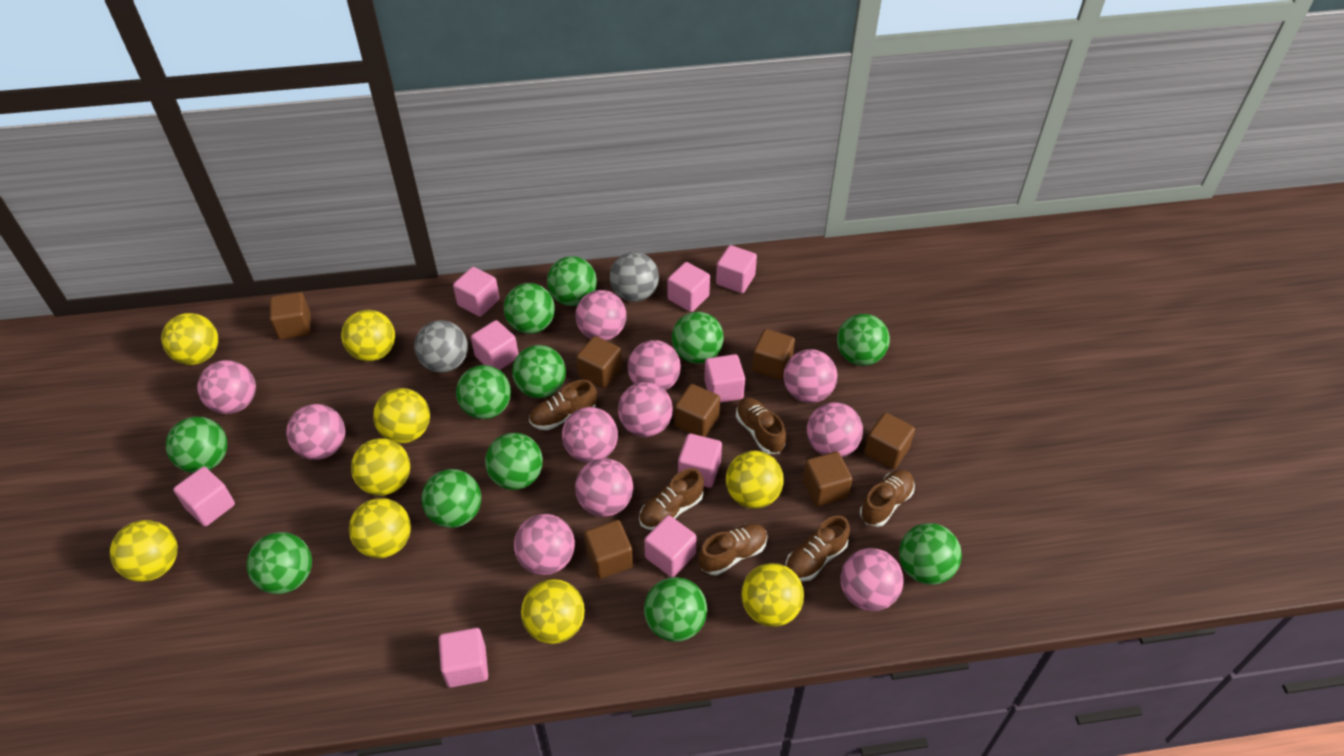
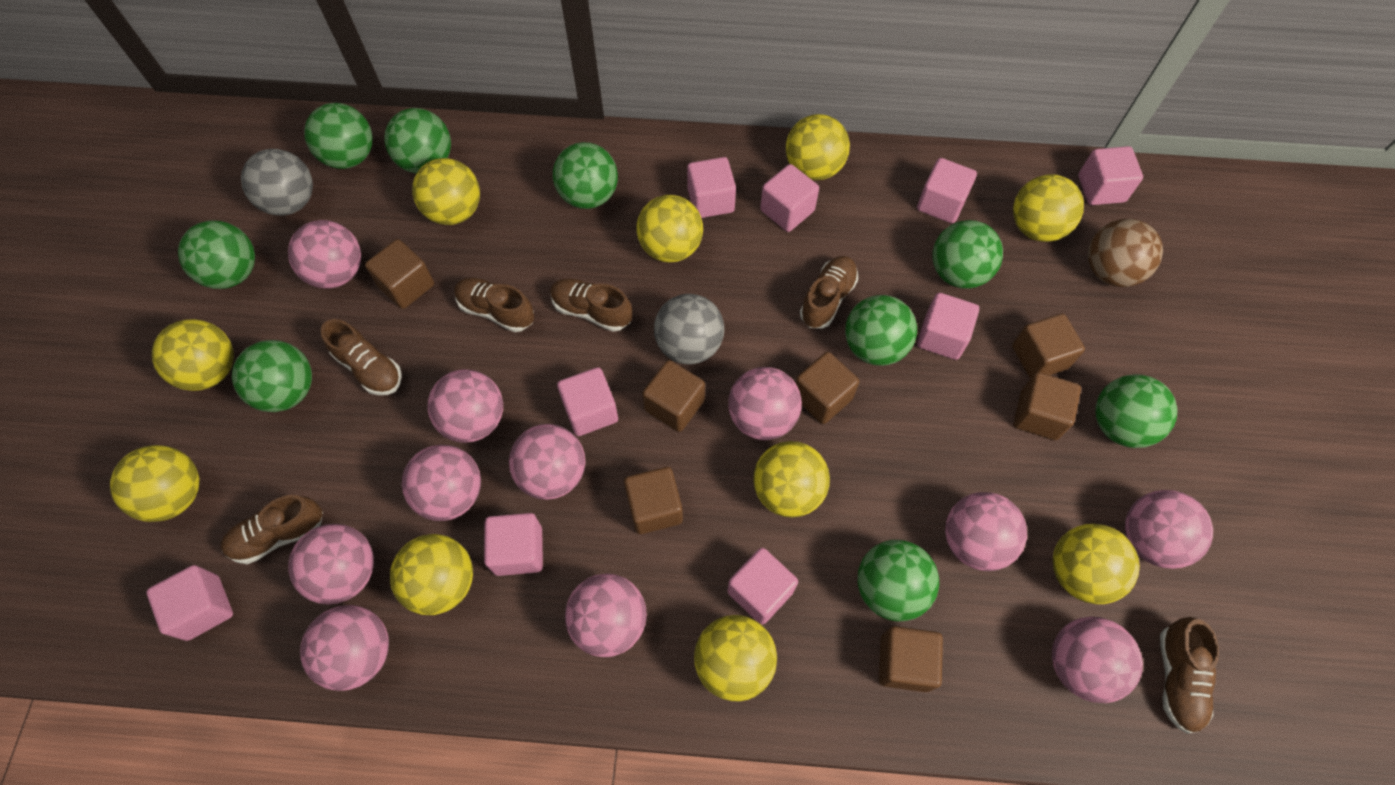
brown ball: none = 0 -> [1088,219,1163,287] = 1
green ball: [166,417,227,473] [247,532,312,594] [421,469,481,528] [456,365,511,419] [485,433,543,490] [504,283,555,334] [512,345,566,398] [547,256,597,306] [644,577,707,642] [672,312,724,364] [837,314,890,366] [899,523,962,585] = 12 -> [178,221,255,289] [232,340,312,412] [304,103,372,169] [385,108,451,174] [553,142,618,209] [845,295,917,366] [857,540,939,621] [932,220,1003,289] [1095,374,1178,448] = 9
yellow ball: [110,520,177,582] [161,313,218,365] [341,310,395,361] [349,498,411,558] [351,438,410,496] [373,388,430,443] [521,579,585,644] [726,451,784,509] [741,563,804,627] = 9 -> [110,445,199,522] [152,319,234,391] [390,534,473,615] [412,158,480,225] [636,195,703,263] [694,615,777,701] [753,441,830,518] [786,114,850,180] [1013,174,1084,242] [1053,524,1140,604] = 10

